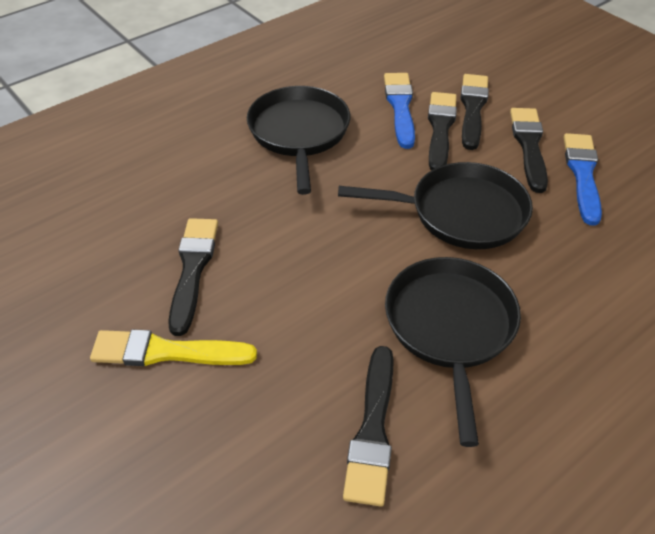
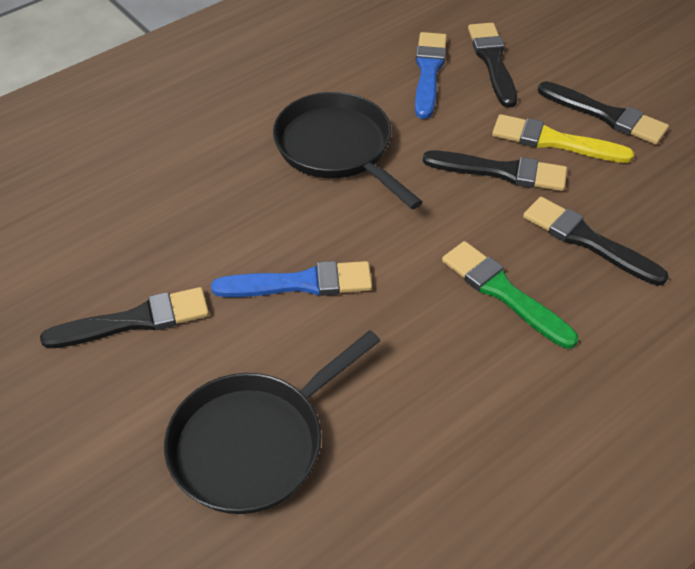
black pan: [247,86,350,195] [338,162,533,249] [385,257,521,447] = 3 -> [164,330,380,514] [273,92,422,209] = 2
green brush: none = 0 -> [442,241,578,349] = 1

